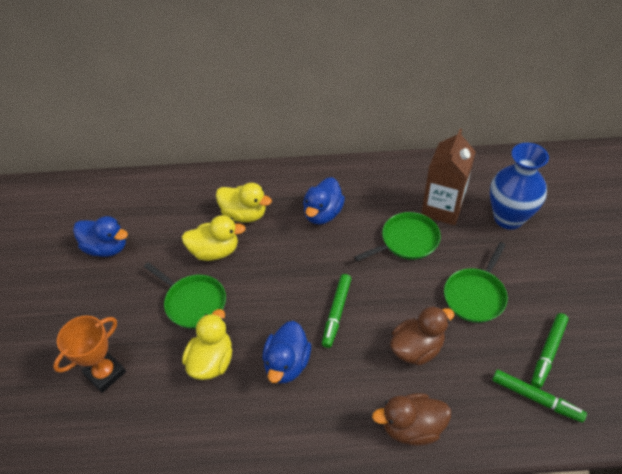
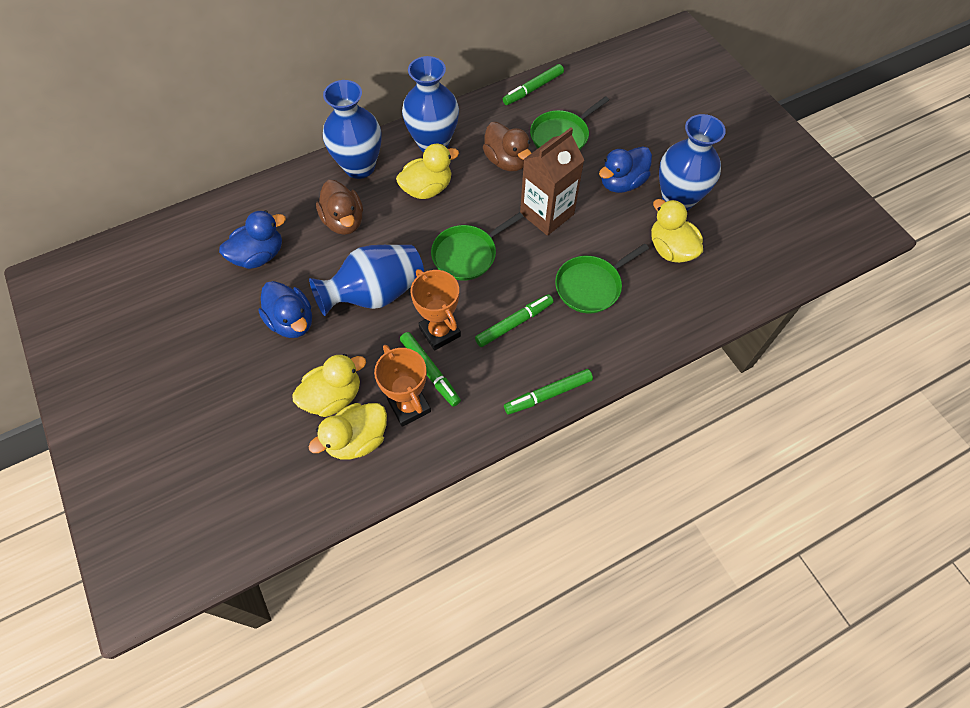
blue vase: [490,143,549,230] = 1 -> [309,245,424,316] [323,80,381,179] [402,56,459,153] [659,114,726,211] = 4
green marker: [322,274,351,348] [492,370,587,422] [531,313,569,388] = 3 -> [400,332,461,407] [475,294,554,347] [503,64,564,105] [504,369,593,415] = 4
orange trophy: [53,316,126,393] = 1 -> [374,345,431,427] [410,269,461,351] = 2
yellow duck: [182,215,246,261] [182,309,232,380] [216,183,272,223] = 3 -> [292,354,366,417] [308,403,387,460] [396,144,459,199] [651,199,703,263] = 4

